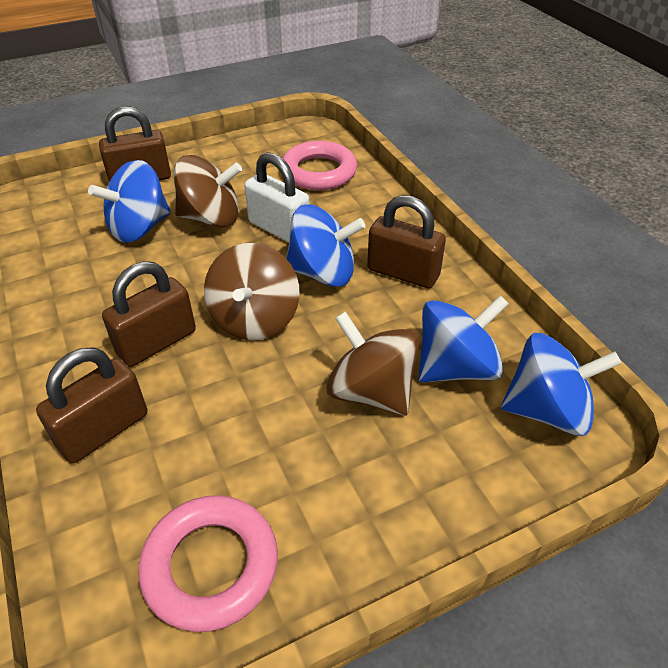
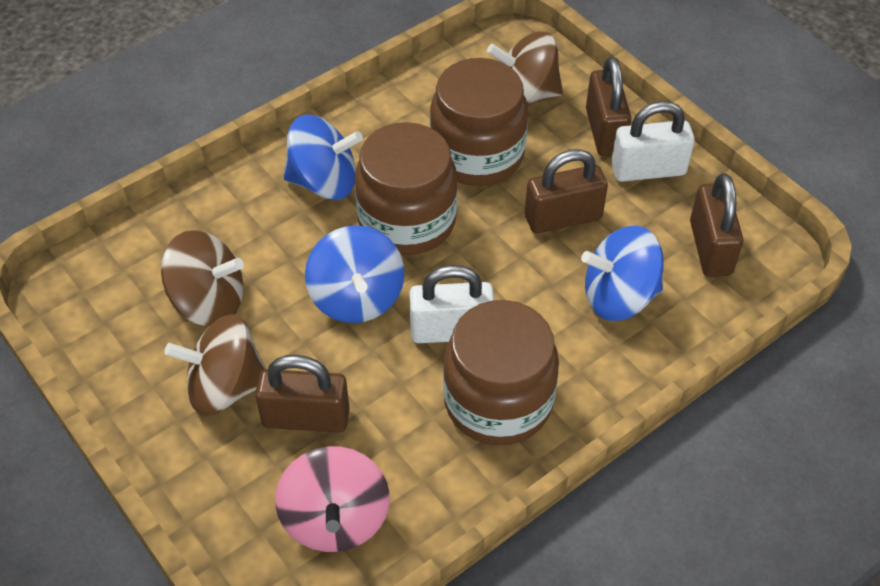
blue spinning top: [88,160,171,243] [286,205,365,287] [418,295,509,382] [501,333,621,436] = 4 -> [283,115,363,200] [305,225,404,323] [581,226,664,321] = 3
brown jar: none = 0 -> [355,122,458,255] [430,58,528,186] [443,300,559,445] = 3
pink ring: [138,495,278,632] [283,141,357,190] = 2 -> none = 0
pink spinning top: none = 0 -> [275,446,390,552] = 1
white padlock: [244,152,310,242] = 1 -> [409,265,494,343] [611,101,695,182] = 2

